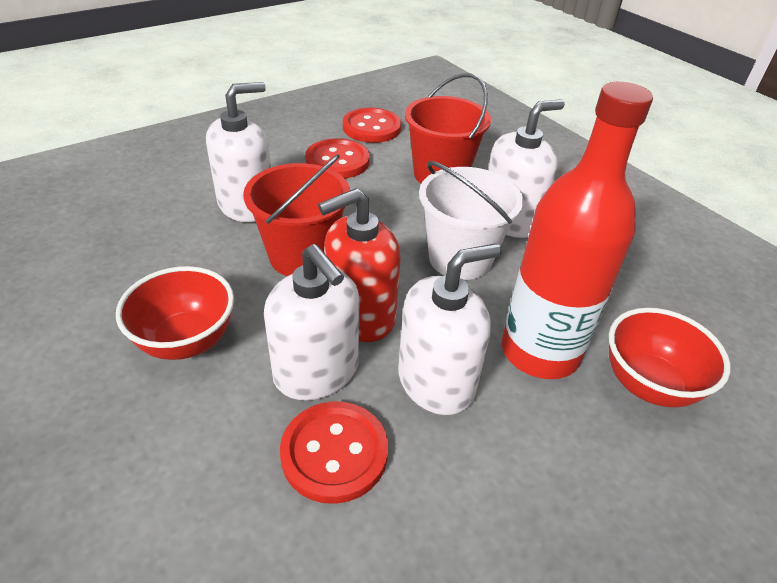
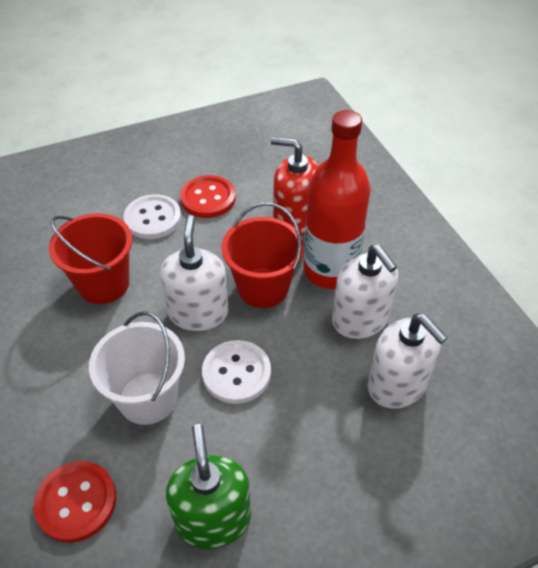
green soap dispenser: none = 0 -> [166,424,251,549] = 1
red bowl: [116,266,234,360] [609,308,731,407] = 2 -> none = 0
red button: [280,401,388,504] [305,138,370,178] [343,108,401,143] = 3 -> [34,461,116,543] [180,175,235,218] = 2
white button: none = 0 -> [124,194,181,239] [202,340,271,404] = 2
white soap dispenser: [206,82,271,222] [264,244,360,400] [398,243,501,415] [488,100,565,238] = 4 -> [160,215,229,331] [332,244,398,339] [368,314,448,409] = 3

